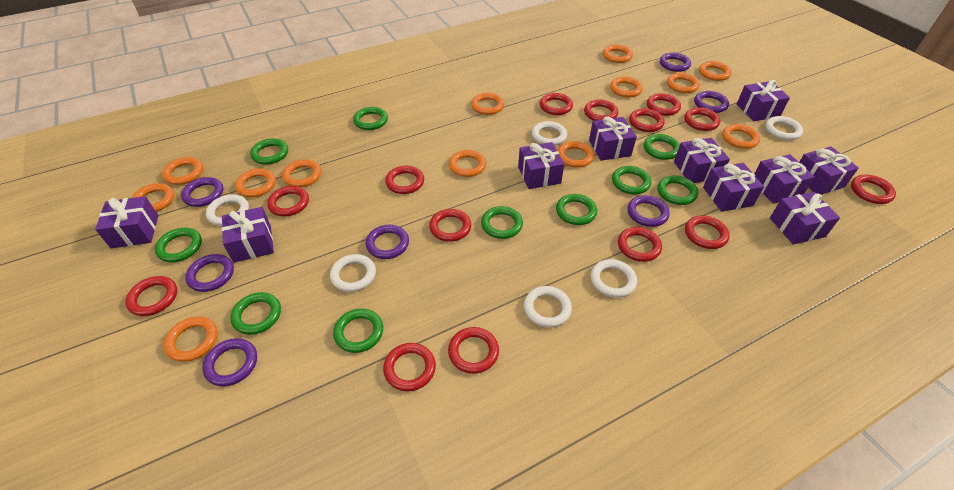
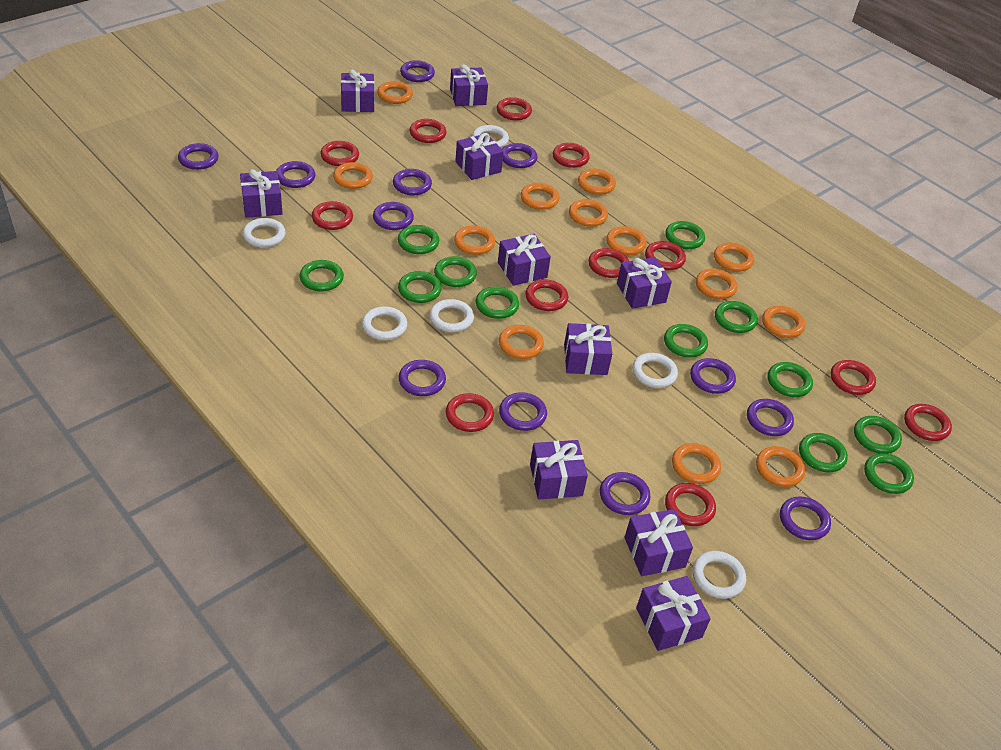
green ring: [155,228,202,262] [230,292,281,335] [250,138,288,165] [333,308,383,353] [353,107,388,130] [481,206,523,239] [556,194,597,225] [612,166,651,194] [644,134,680,160] [657,176,698,205] = 10 -> [300,260,344,291] [398,225,439,254] [398,271,442,303] [434,256,477,287] [476,286,519,319] [664,324,708,358] [665,221,705,249] [715,301,758,333] [768,362,813,397] [799,433,848,472] [854,416,902,454] [864,453,914,494] = 12
purple ring: [181,177,223,207] [185,254,234,292] [202,338,257,386] [366,225,409,259] [627,195,670,227] [660,53,691,72] [694,91,729,113] = 7 -> [178,143,218,170] [276,161,315,188] [373,202,414,230] [393,169,432,195] [398,360,446,396] [400,60,435,82] [499,392,547,431] [502,143,537,168] [600,472,651,515] [690,358,736,394] [747,399,794,436] [780,496,831,540] = 12
red ring: [125,276,177,316] [267,186,309,216] [383,343,436,392] [385,166,424,194] [429,209,471,242] [448,327,499,374] [540,93,573,115] [584,99,618,121] [618,227,662,262] [629,108,664,132] [647,93,681,116] [684,107,720,131] [685,216,729,249] [851,175,896,204] = 14 -> [312,201,353,230] [321,141,359,166] [409,119,447,143] [446,393,494,432] [497,97,532,121] [525,279,568,311] [553,143,590,168] [588,248,629,278] [645,241,686,270] [665,483,716,526] [831,360,876,395] [904,404,952,441] = 12

